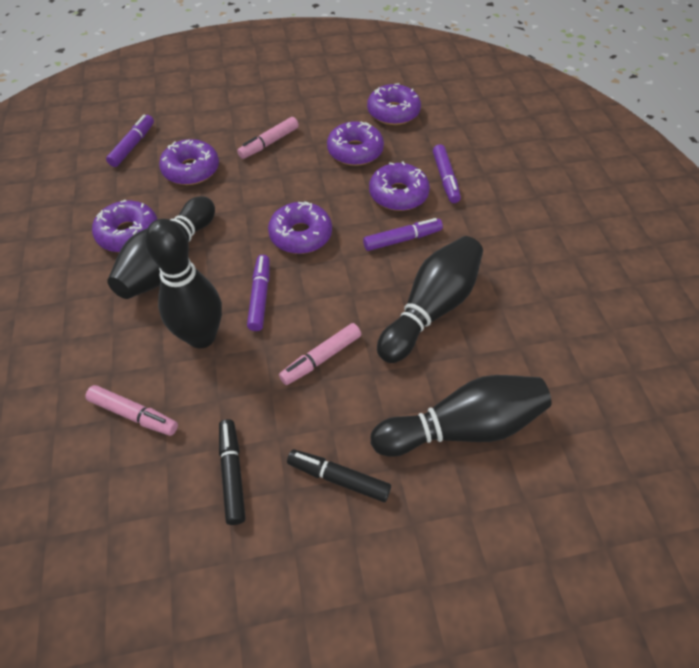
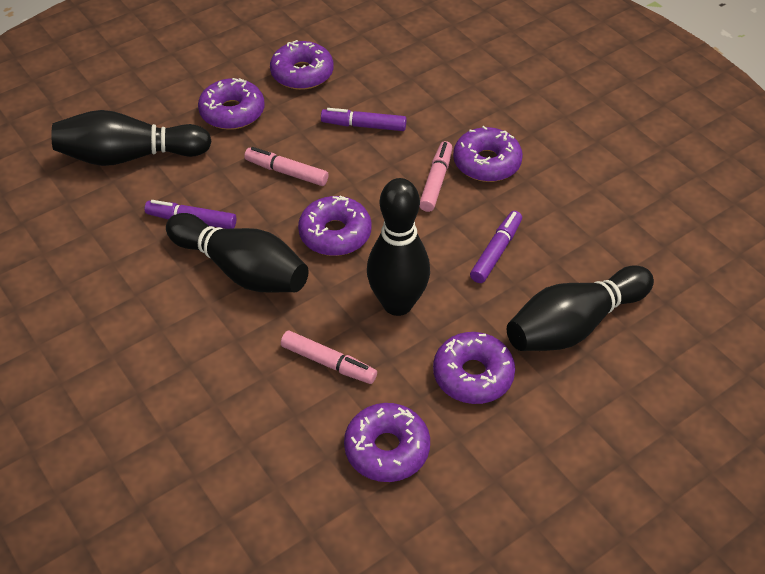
black marker: [219,419,246,525] [287,449,391,502] = 2 -> none = 0
purple marker: [106,114,154,167] [247,255,270,331] [363,218,443,251] [433,144,461,203] = 4 -> [145,200,237,229] [321,108,407,131] [470,211,522,283] = 3

